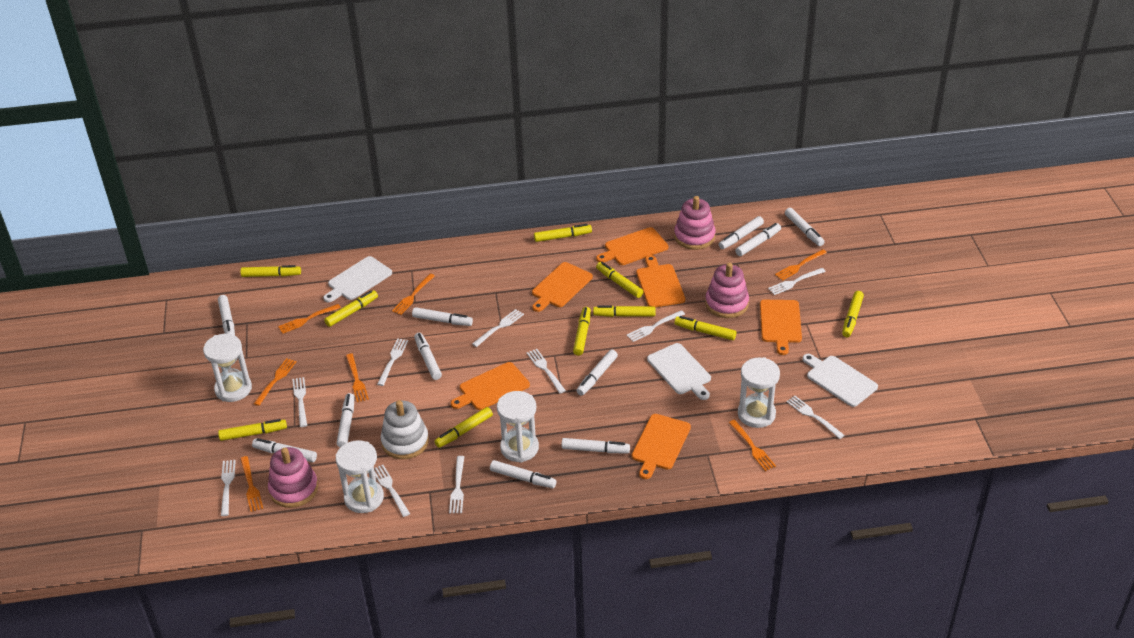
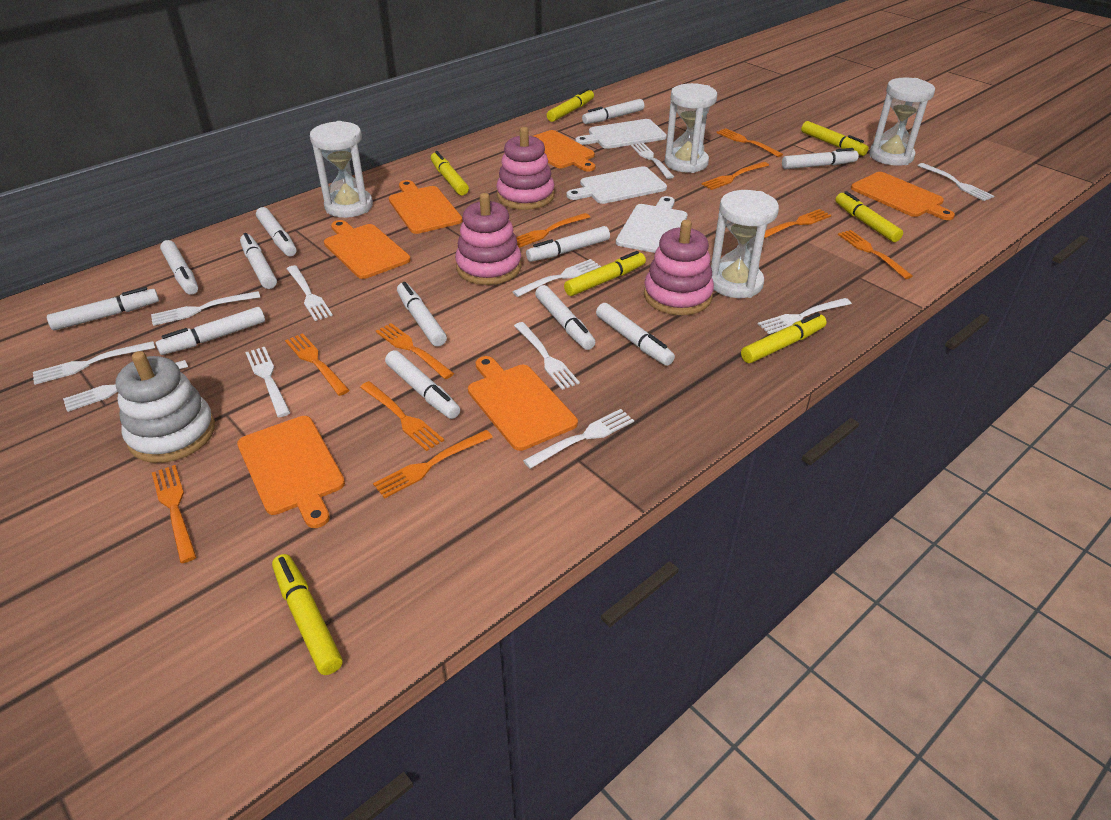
orange fork: [240,456,263,512] [253,358,296,406] [278,304,341,334] [346,353,369,402] [392,274,435,315] [729,420,776,471] [775,249,827,281] = 7 -> [152,465,196,563] [285,333,350,396] [360,381,444,451] [373,430,493,499] [376,323,454,379] [516,213,590,248] [701,162,769,190] [716,128,783,157] [764,209,831,239] [838,230,913,279] = 10
white fork: [221,460,236,516] [292,377,307,427] [374,465,410,517] [377,338,408,386] [449,456,464,513] [472,309,524,347] [527,349,566,393] [627,310,685,342] [768,268,826,295] [786,396,845,439] = 10 -> [33,341,155,385] [63,360,188,412] [151,291,260,326] [245,347,290,417] [287,265,333,321] [512,259,601,297] [514,322,580,390] [523,409,634,469] [631,143,674,179] [758,298,852,334] [918,163,994,201] = 11
white marker: [218,295,235,335] [252,438,317,462] [336,393,355,447] [412,307,473,326] [414,333,442,380] [490,460,556,488] [561,438,630,453] [576,349,618,396] [719,216,764,249] [735,223,781,256] [785,208,825,246] = 11 -> [47,287,159,331] [156,307,265,355] [160,240,198,295] [240,233,277,289] [256,207,297,256] [385,350,460,419] [397,282,447,347] [526,226,610,262] [535,285,595,350] [582,99,644,124] [596,303,675,366] [782,148,858,169] = 12
yellow marker: [218,419,287,441] [240,265,301,277] [324,290,378,327] [434,407,493,448] [534,224,592,242] [573,307,591,356] [593,305,655,317] [596,262,643,298] [674,316,736,340] [842,291,864,337] = 10 -> [272,554,343,675] [431,151,469,195] [547,88,594,122] [564,251,646,296] [741,313,827,363] [801,121,869,156] [835,191,903,242] = 7

